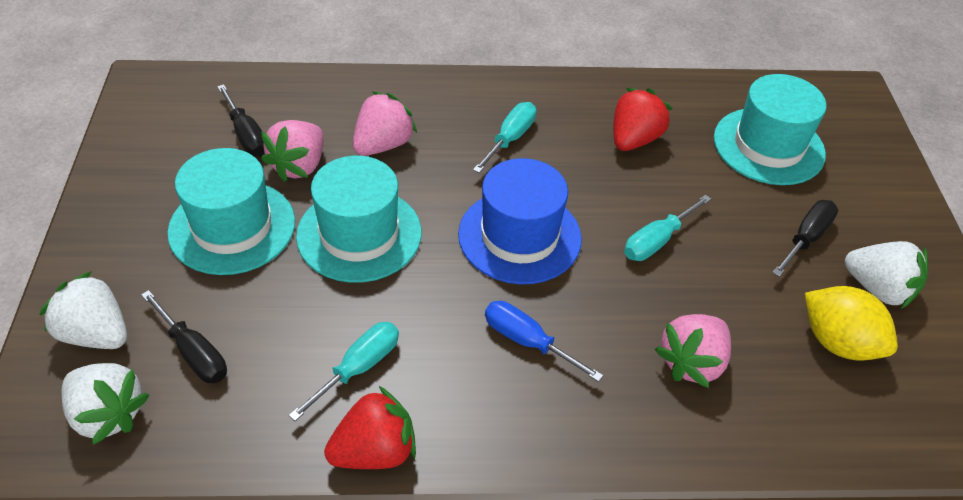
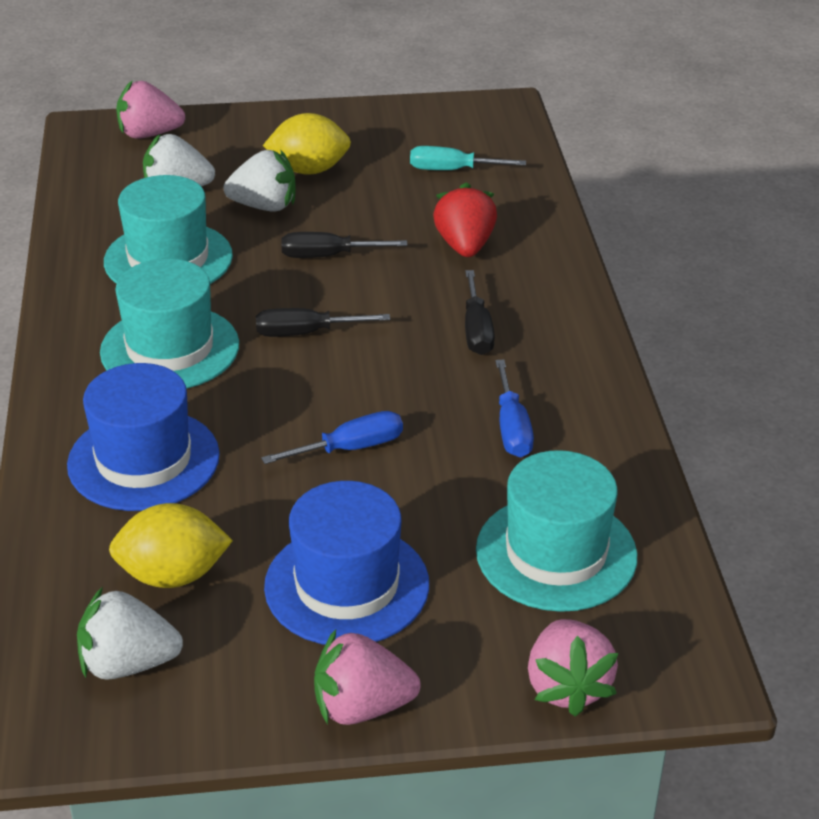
blue hat: [458,158,582,284] = 1 -> [67,363,220,511] [264,481,429,645] = 2
blue screwdriver: [485,301,603,382] = 1 -> [261,411,403,464] [495,359,534,457] = 2
red strawberry: [324,386,416,469] [613,88,673,151] = 2 -> [433,183,497,257] = 1
turquoise screwdriver: [288,322,399,421] [473,102,536,173] [624,195,711,261] = 3 -> [410,146,526,170] = 1
yellow lemon: [805,286,898,360] = 1 -> [109,503,233,588] [263,113,351,175] = 2

